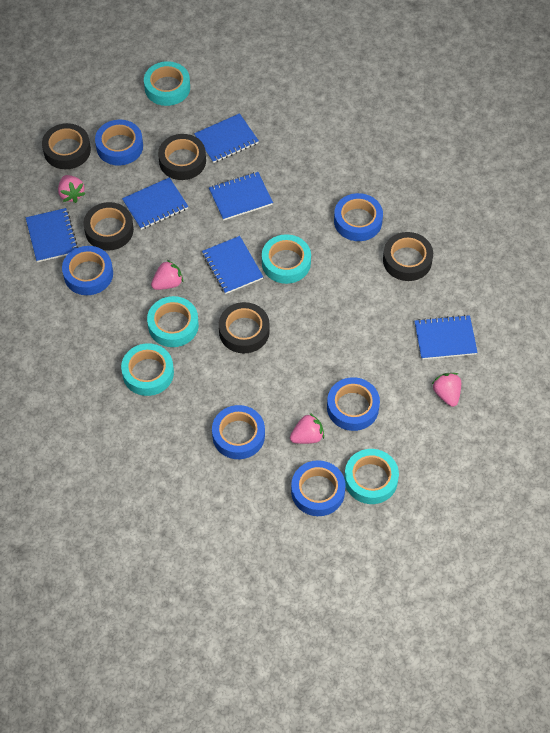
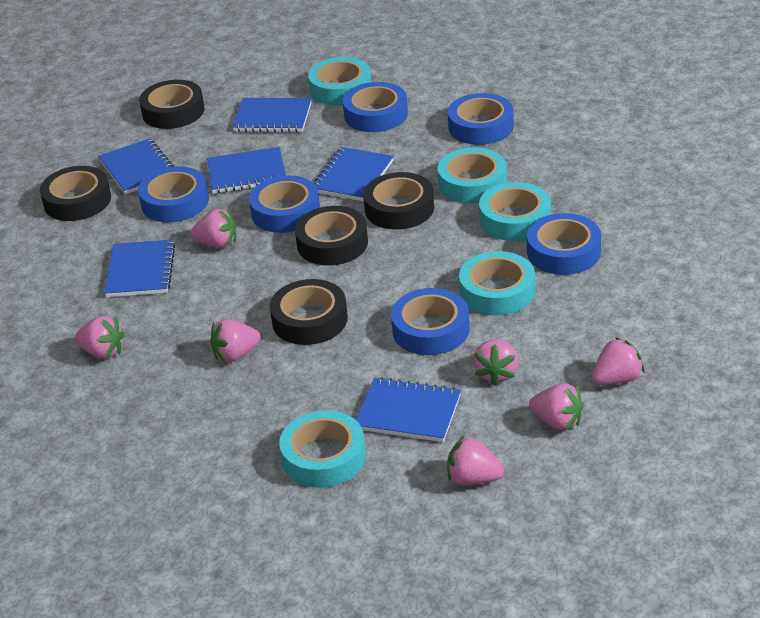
pink strawberry: [58,175,85,203] [151,260,183,290] [290,413,324,444] [432,373,461,407] = 4 -> [75,316,125,359] [190,209,236,248] [210,319,261,362] [447,435,504,485] [473,339,519,386] [529,383,584,430] [592,337,645,385] = 7

